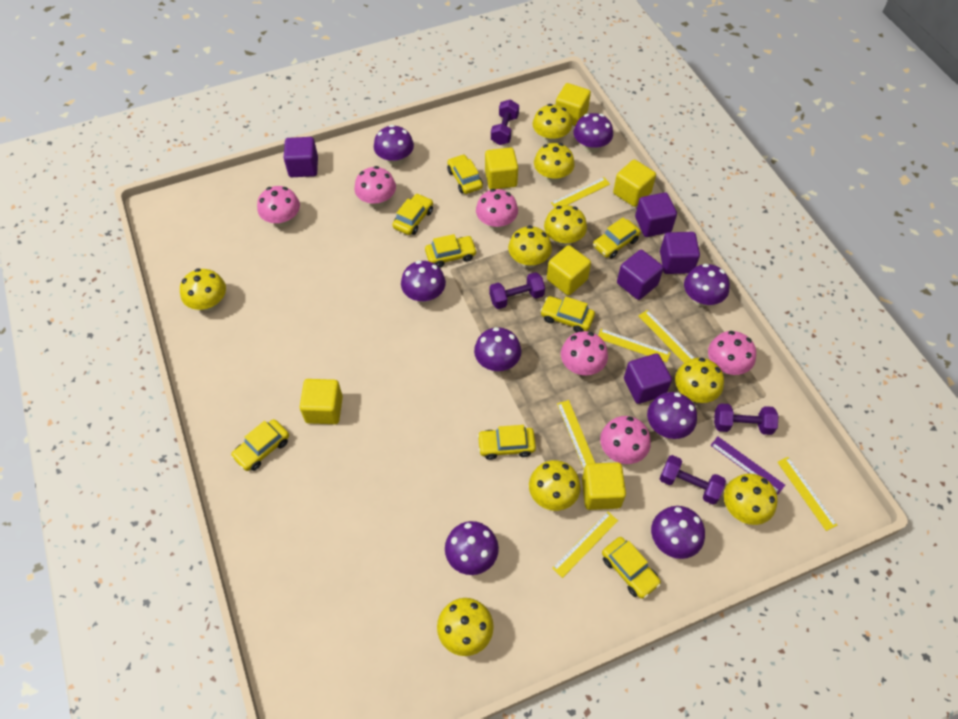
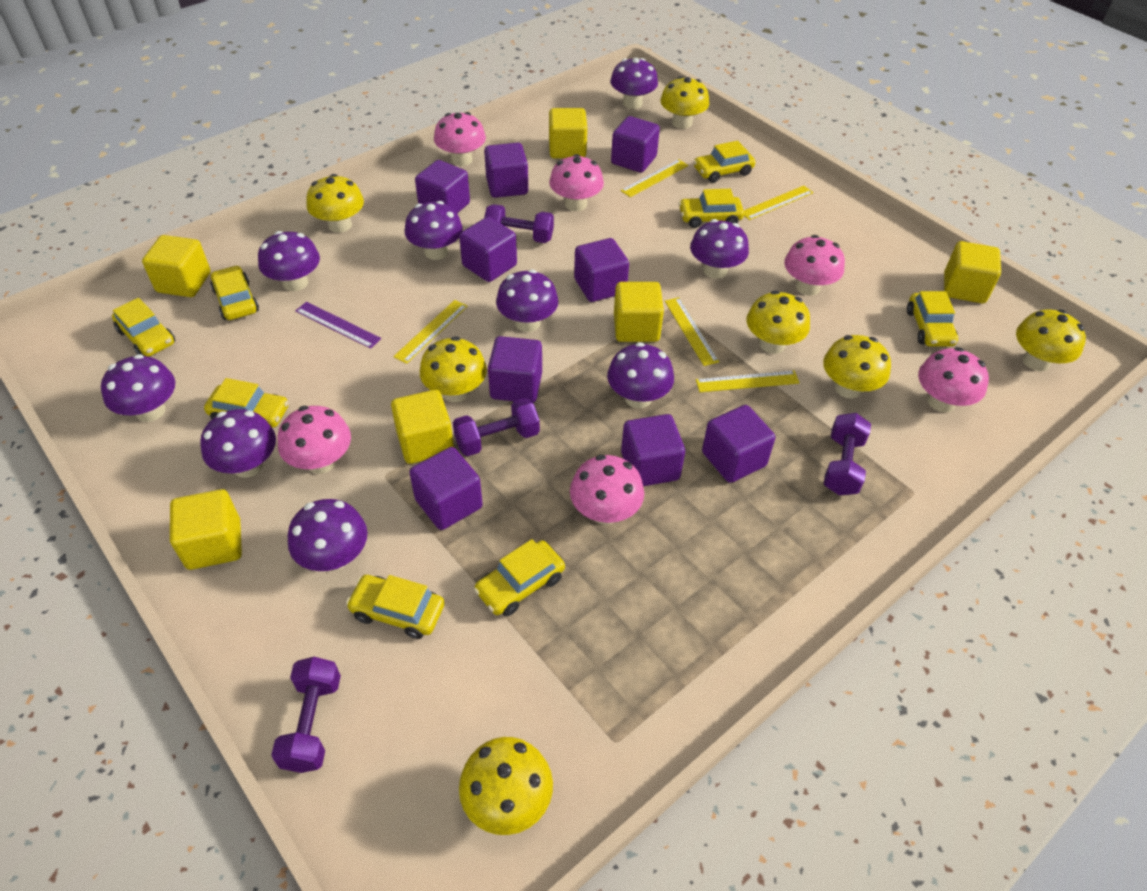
purple cube: [284,137,318,177] [617,250,663,300] [624,353,672,404] [635,192,677,237] [660,232,700,274] = 5 -> [409,447,483,530] [415,160,470,213] [459,217,517,282] [484,143,528,198] [488,336,542,403] [574,238,629,302] [611,116,660,173] [621,414,685,486] [702,405,775,483] = 9
purple mushroom: [374,125,414,166] [401,260,446,303] [445,521,499,575] [474,327,521,371] [574,113,613,153] [647,392,697,439] [651,506,705,559] [684,264,730,306] = 8 -> [101,354,175,422] [200,409,276,478] [258,231,320,291] [288,499,367,571] [405,201,463,260] [496,269,558,332] [607,342,674,408] [610,58,658,109] [690,219,749,279] = 9
yellow mushroom: [180,268,226,311] [437,598,494,656] [508,225,552,268] [529,460,581,511] [533,104,572,144] [534,143,575,183] [544,205,587,247] [675,358,724,403] [724,474,778,525] = 9 -> [306,174,364,233] [420,336,487,403] [459,737,553,835] [660,76,709,129] [746,291,810,354] [823,335,891,399] [1016,309,1086,371] = 7
yellow ruler: [551,177,610,208] [552,511,618,578] [557,400,595,469] [598,329,671,362] [638,310,694,363] [777,457,837,531] = 6 -> [393,300,468,364] [621,159,689,197] [665,297,719,366] [696,371,800,392] [744,186,813,220] = 5

